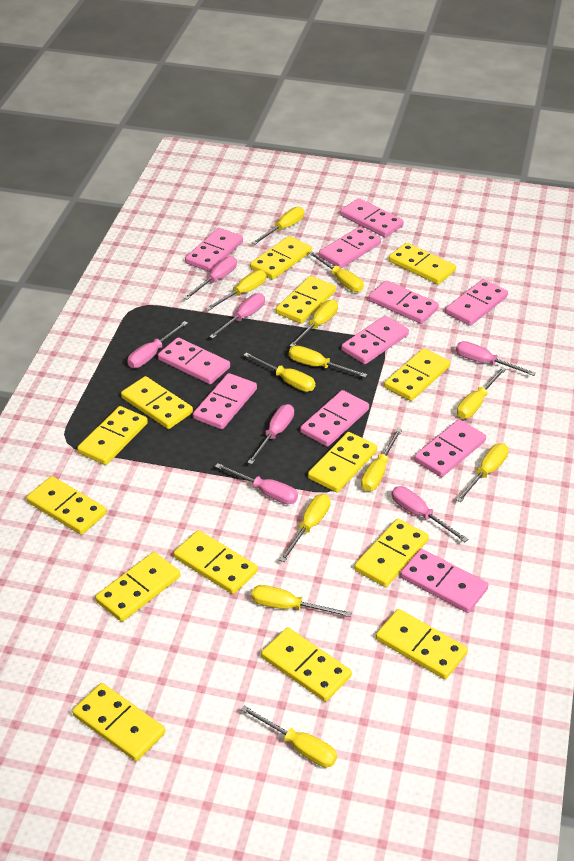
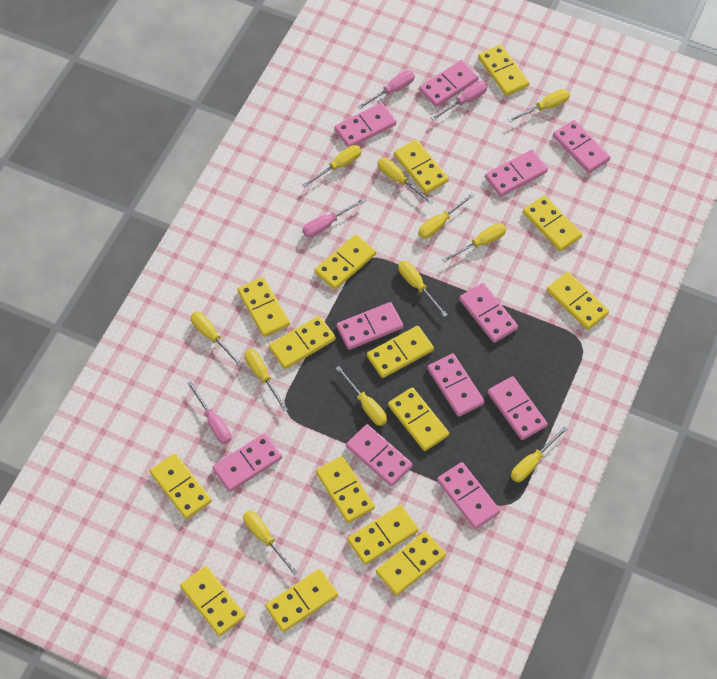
pink screwdriver: [127,321,188,368] [184,256,237,300] [209,293,265,339] [215,463,298,504] [247,404,294,464] [391,486,468,542] [456,341,536,376] = 7 -> [187,381,232,444] [303,198,367,237] [357,70,415,110] [431,81,488,121] = 4
yellow domino: [26,476,107,535] [72,683,165,761] [77,406,148,465] [95,552,180,622] [121,376,193,429] [174,530,258,594] [250,236,312,280] [261,628,352,702] [276,276,336,324] [308,432,377,493] [354,519,429,587] [376,609,468,679] [384,348,450,401] [389,243,456,284] = 14 -> [150,453,212,519] [180,566,245,636] [237,277,290,337] [265,569,338,632] [269,316,336,369] [315,234,376,290] [316,456,375,523] [347,505,419,565] [367,326,434,378] [376,531,446,595] [388,387,449,451] [394,139,449,194] [478,45,529,96] [523,195,582,251] [547,272,609,330] = 15
yellow screwdriver: [206,270,266,310] [241,705,337,767] [244,352,315,392] [252,207,304,244] [252,585,352,617] [279,494,330,562] [289,300,338,347] [289,346,368,378] [309,251,364,292] [361,428,402,491] [456,444,509,502] [457,367,506,419] = 12 -> [191,312,243,367] [243,511,298,575] [245,349,288,412] [302,145,362,187] [335,366,387,426] [378,158,433,204] [398,261,448,317] [418,193,475,239] [442,223,506,263] [508,89,570,122] [511,426,568,482] = 11

